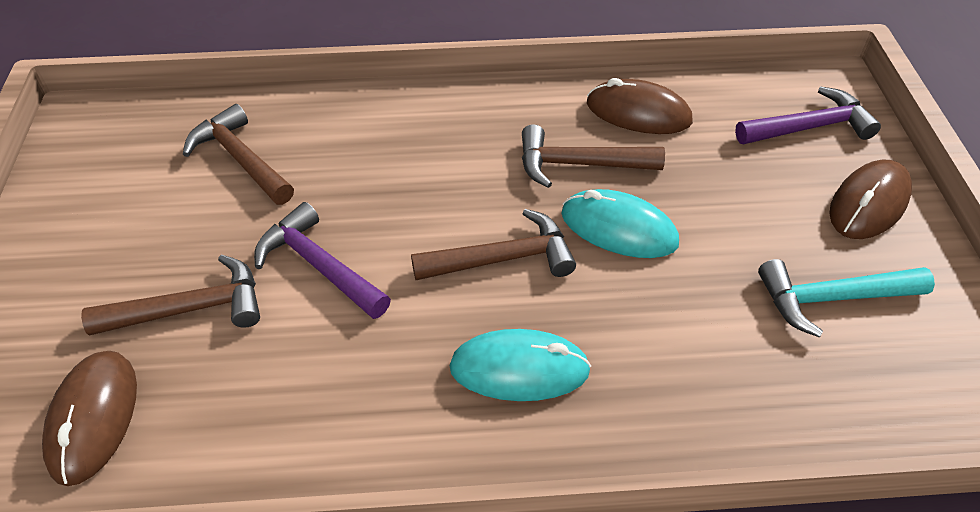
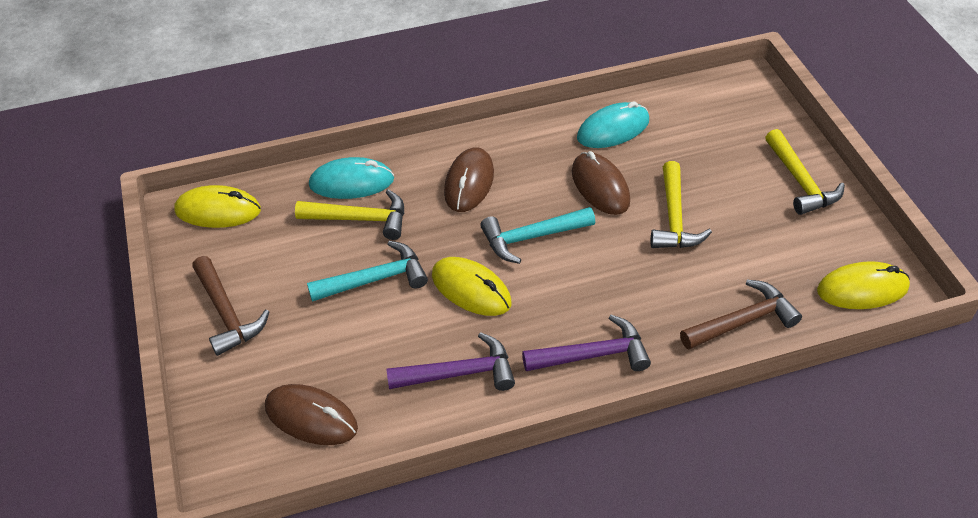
brown hammer: [81,254,260,336] [183,104,294,205] [411,209,576,280] [522,124,665,188] = 4 -> [192,256,269,356] [680,280,802,349] = 2
turquoise hammer: [758,259,935,338] = 1 -> [307,241,428,302] [480,207,595,264] = 2
yellow hammer: none = 0 -> [295,189,404,240] [651,161,712,248] [765,129,845,215] = 3
yellow mouse: none = 0 -> [175,185,261,228] [432,257,511,316] [817,261,910,309] = 3

